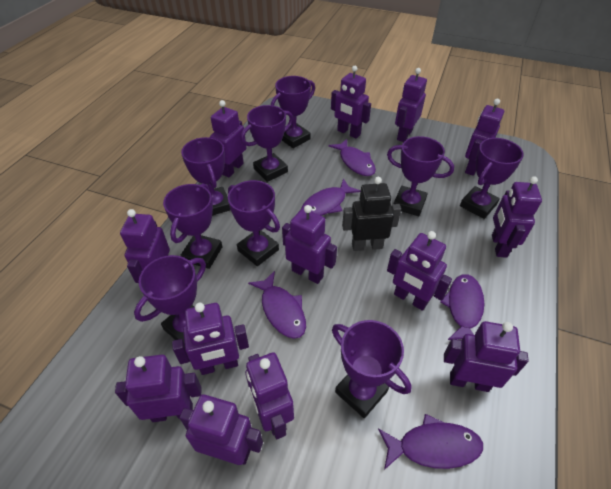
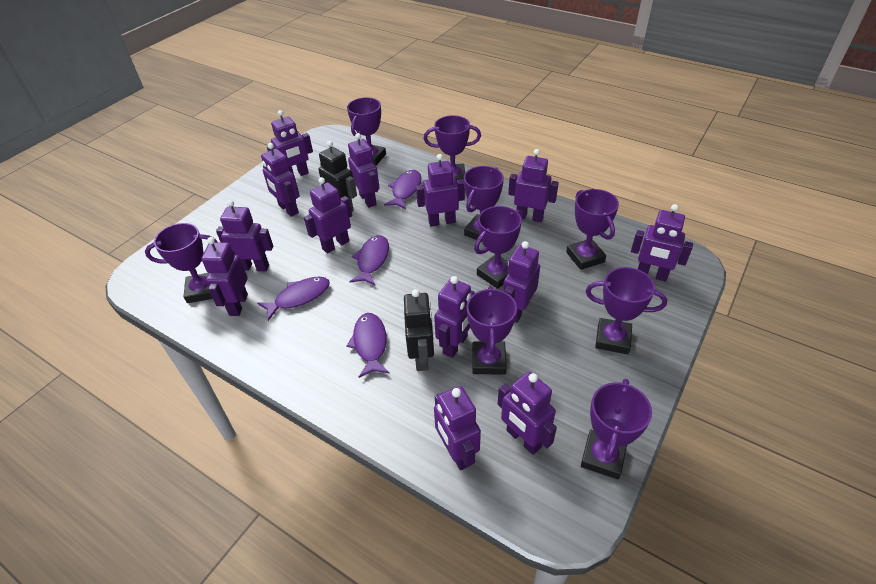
black robot: [342,177,401,251] = 1 -> [319,141,357,211] [404,289,434,371] = 2
purple fish: [248,271,306,339] [301,179,361,216] [329,139,376,176] [378,414,483,470] [440,274,484,340] = 5 -> [257,277,330,321] [347,313,389,378] [350,235,389,285] [384,170,422,209] = 4

